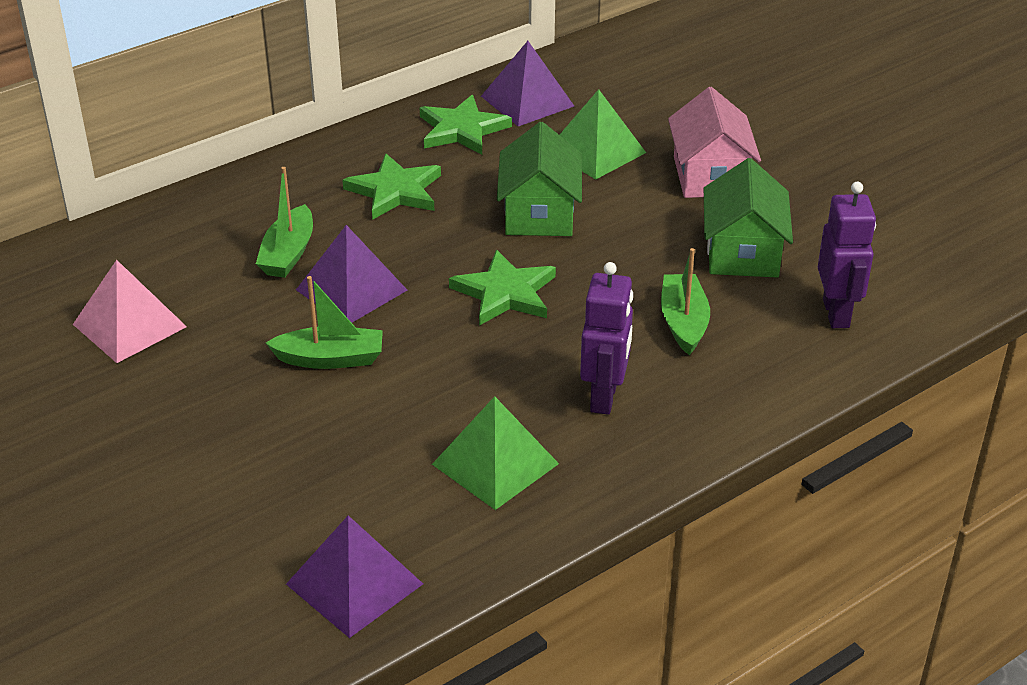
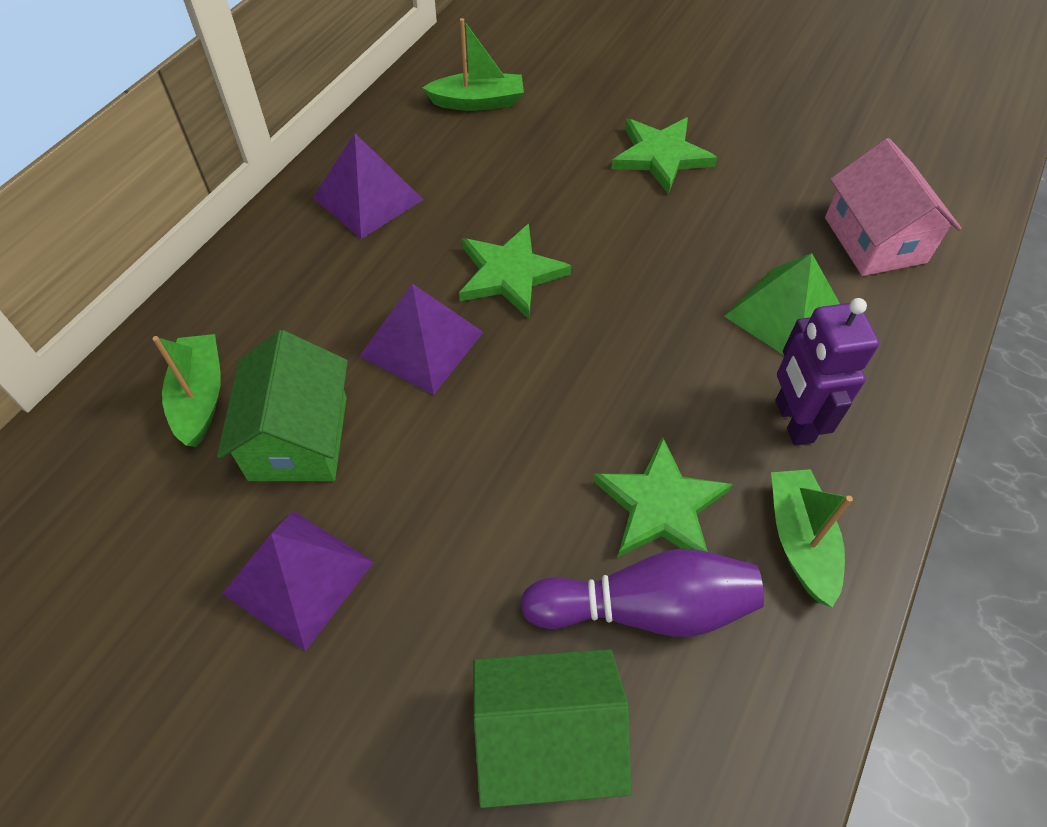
green pyramid: [432,396,559,510] [560,89,646,180] = 2 -> [724,253,840,355] = 1
pink pyramid: [73,260,187,363] = 1 -> none = 0
purple bowling pin: none = 0 -> [520,548,764,637] = 1
purple robot: [580,262,633,415] [818,182,876,328] = 2 -> [776,298,879,446] = 1

